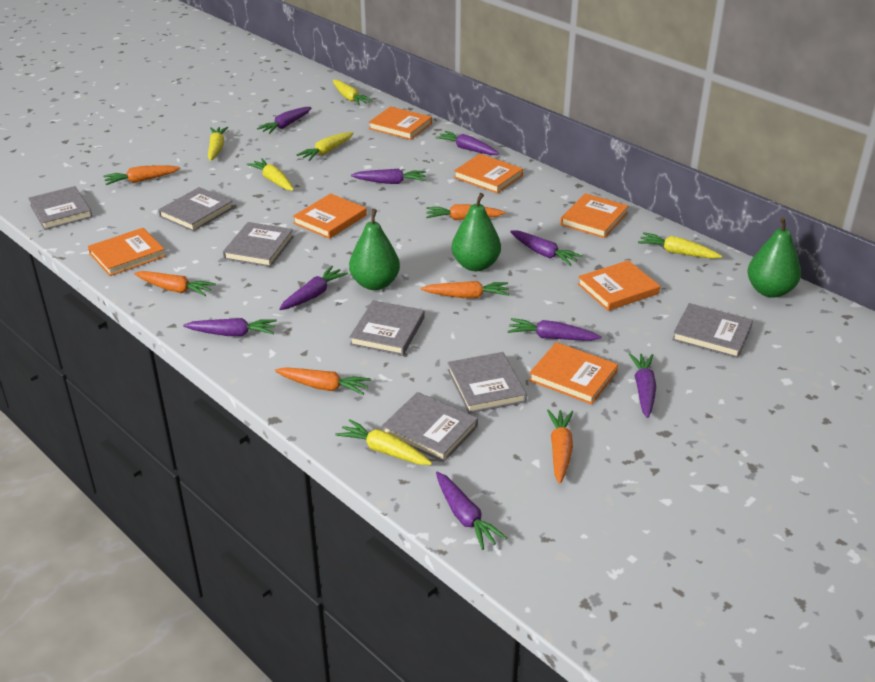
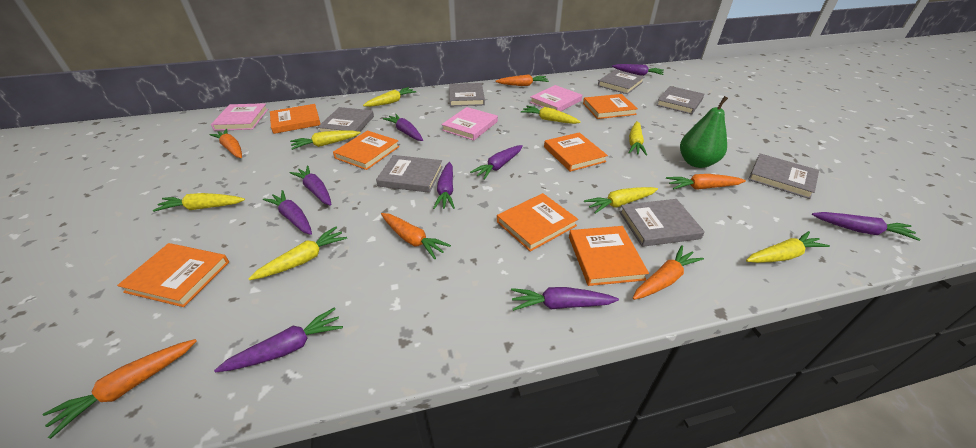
green pear: [349,209,400,290] [452,193,501,271] [747,217,801,298] = 3 -> [680,96,728,168] = 1
pink book: none = 0 -> [211,103,268,131] [441,107,498,141] [530,85,582,111] = 3
yellow carrot: [208,127,228,161] [246,158,294,191] [297,132,354,161] [333,80,373,105] [335,419,432,465] [638,232,722,259] = 6 -> [153,193,245,212] [248,227,347,280] [290,131,361,150] [363,87,416,107] [521,105,581,124] [584,187,658,214] [629,121,647,156] [746,231,830,263] = 8

